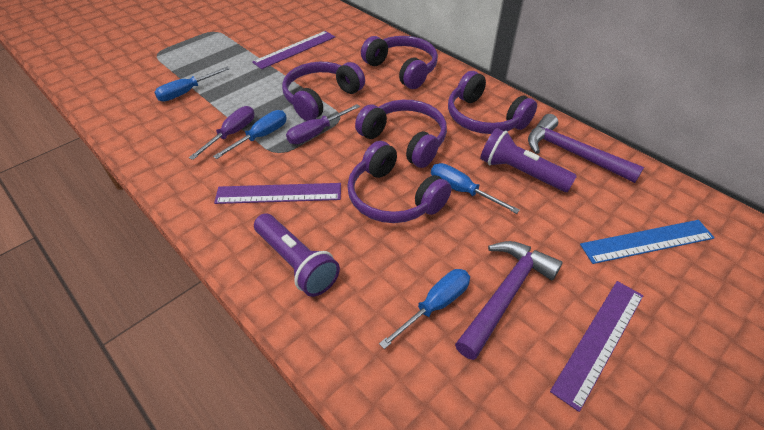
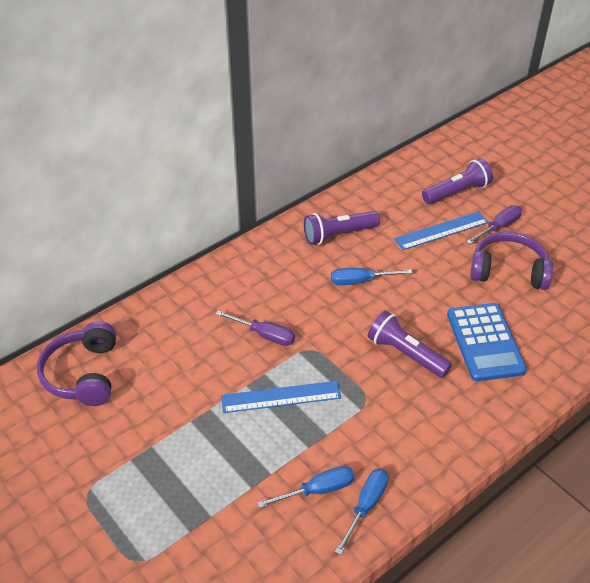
blue calculator: none = 0 -> [447,303,527,381] = 1
blue ruler: [580,220,715,264] = 1 -> [221,381,341,413] [394,211,489,250] = 2
blue screwdriver: [154,67,230,101] [213,110,287,159] [379,269,470,349] [431,163,520,214] = 4 -> [257,466,354,508] [331,268,412,285] [335,469,389,555] = 3
purple flashlight: [254,214,340,297] [480,128,577,192] = 2 -> [304,211,380,245] [368,311,452,378] [422,158,493,204] = 3
purple hammer: [455,241,563,360] [528,114,644,183] = 2 -> none = 0
purple headphones: [282,62,365,121] [347,141,451,223] [355,100,447,168] [361,36,438,89] [448,71,537,134] = 5 -> [37,321,116,406] [470,232,553,290] = 2
purple ruler: [214,183,341,204] [252,31,335,69] [550,281,643,412] = 3 -> none = 0

